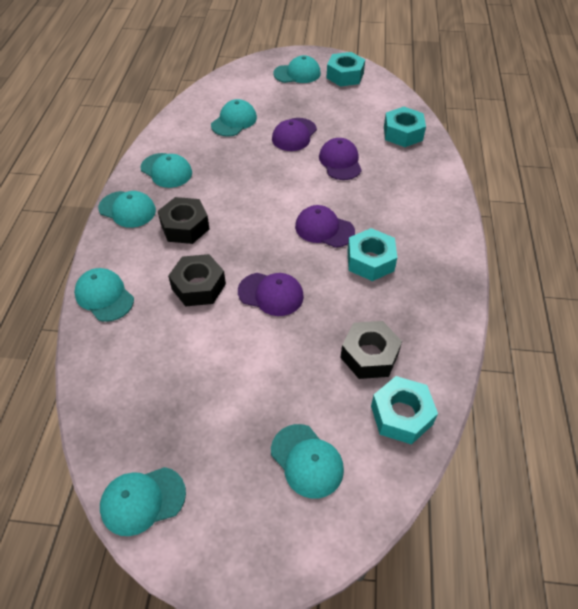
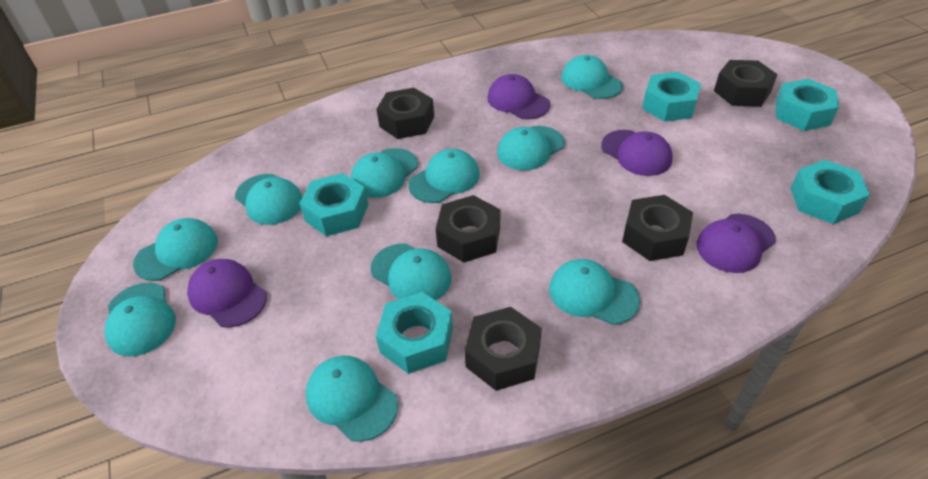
black nut: [158,197,210,244] [168,254,226,306] [340,321,402,379] = 3 -> [377,88,434,139] [436,195,500,262] [465,307,542,391] [622,195,693,261] [714,60,778,107] = 5
turquoise cap: [74,268,134,322] [98,191,156,228] [100,467,186,536] [141,153,192,188] [211,99,257,137] [271,424,344,499] [273,55,321,83] = 7 -> [105,282,176,357] [133,218,218,281] [235,174,302,225] [306,356,398,442] [351,148,418,198] [370,244,451,300] [408,149,480,203] [497,126,565,170] [549,259,640,325] [561,55,623,99] = 10
turquoise nut: [326,52,365,87] [347,228,397,281] [371,376,438,445] [384,107,426,147] = 4 -> [299,173,368,236] [376,292,453,374] [642,72,701,122] [775,79,839,131] [791,160,870,224] = 5

